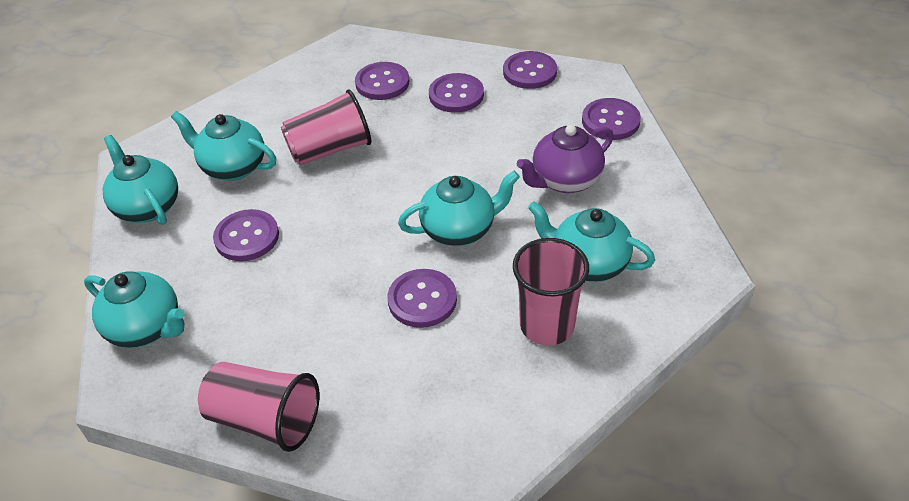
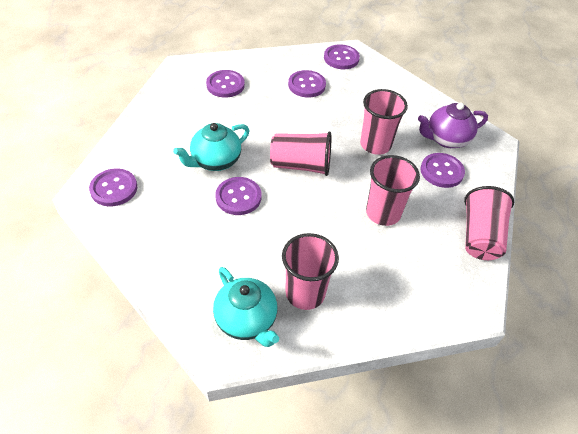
pink cup: [198,362,320,452] [281,89,372,165] [513,238,589,346] = 3 -> [270,131,331,176] [282,233,339,310] [360,89,408,155] [366,155,420,226] [464,186,514,260] = 5
turquoise teapot: [84,271,184,348] [103,135,178,225] [171,111,276,181] [398,171,520,246] [528,201,655,282] = 5 -> [173,123,249,171] [213,267,279,347] = 2

